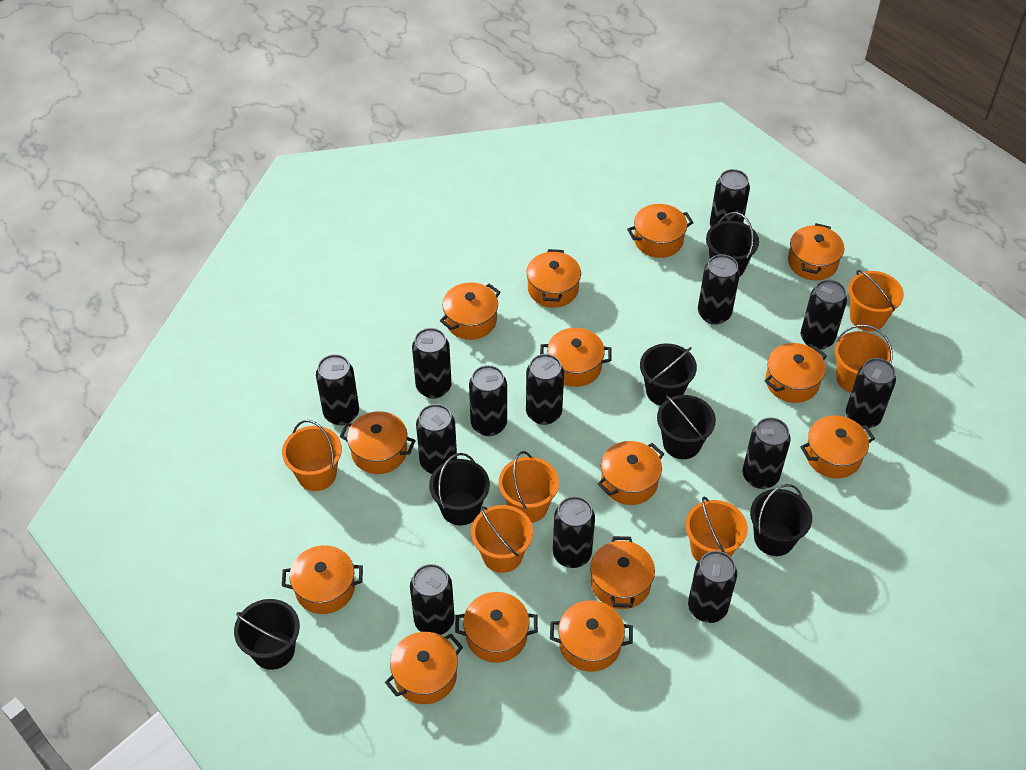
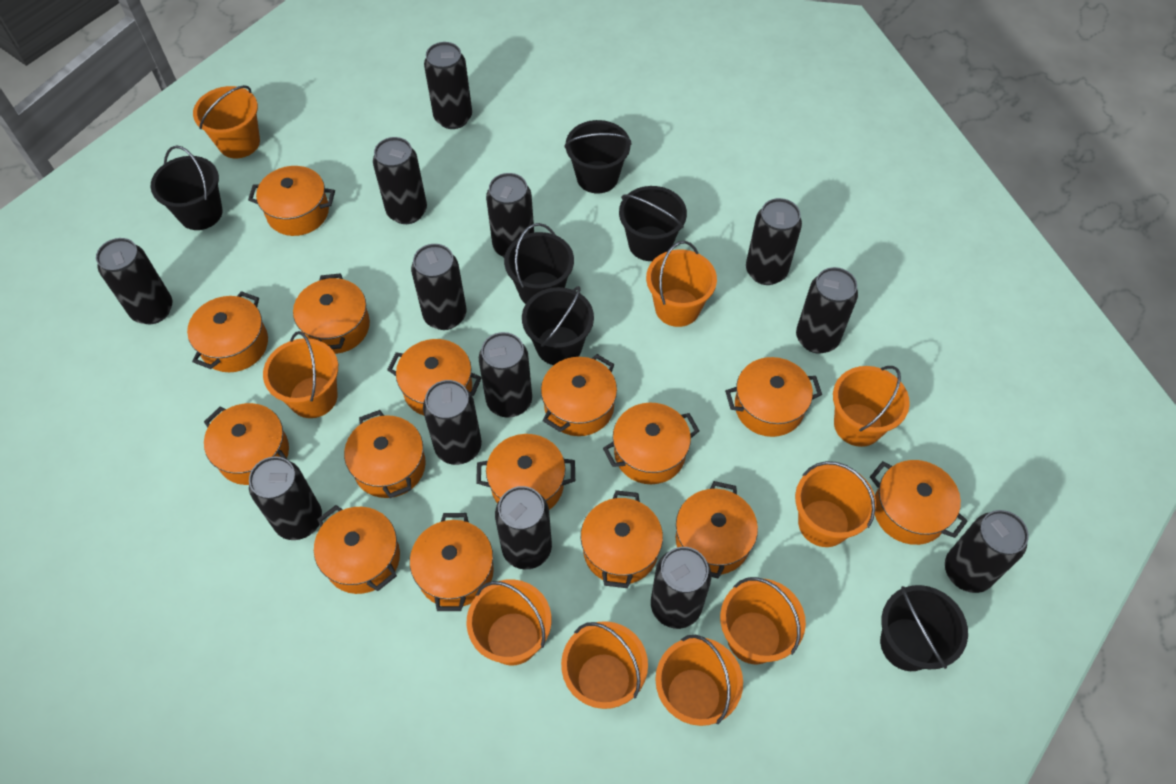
orange bucket: [282,420,342,491] [471,505,533,573] [499,451,559,523] [685,497,748,562] [835,325,893,393] [848,270,904,331] = 6 -> [193,85,260,158] [263,331,338,418] [467,579,551,665] [561,621,648,709] [646,241,717,327] [655,635,743,726] [720,577,806,664] [795,461,876,547] [833,366,910,447] = 9
orange pot: [282,545,363,614] [340,411,416,474] [385,632,463,704] [440,282,500,340] [455,592,538,663] [526,249,581,308] [540,328,612,387] [550,600,633,672] [590,536,655,609] [598,441,664,505] [627,204,694,258] [764,343,827,403] [788,223,845,280] [800,415,875,478] = 14 -> [187,291,268,372] [204,403,289,485] [248,166,335,236] [293,273,370,354] [314,505,400,594] [344,410,426,498] [387,339,482,416] [410,513,494,611] [476,434,575,510] [541,354,617,436] [581,490,663,588] [603,403,699,484] [676,481,758,578] [725,357,822,437] [870,460,968,545] = 15

